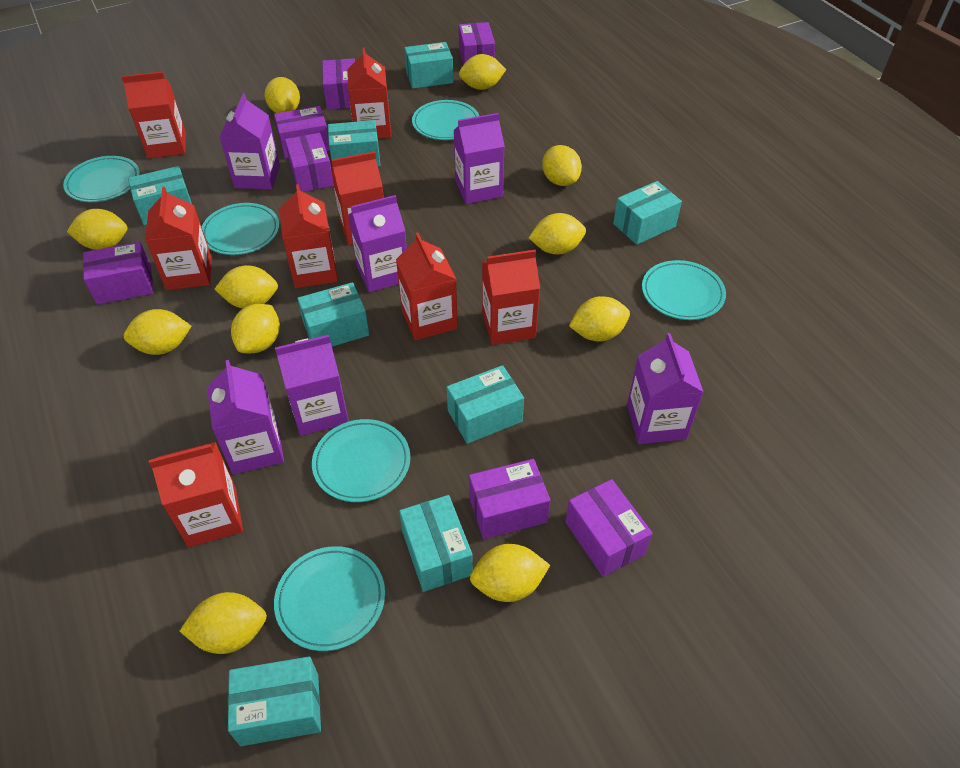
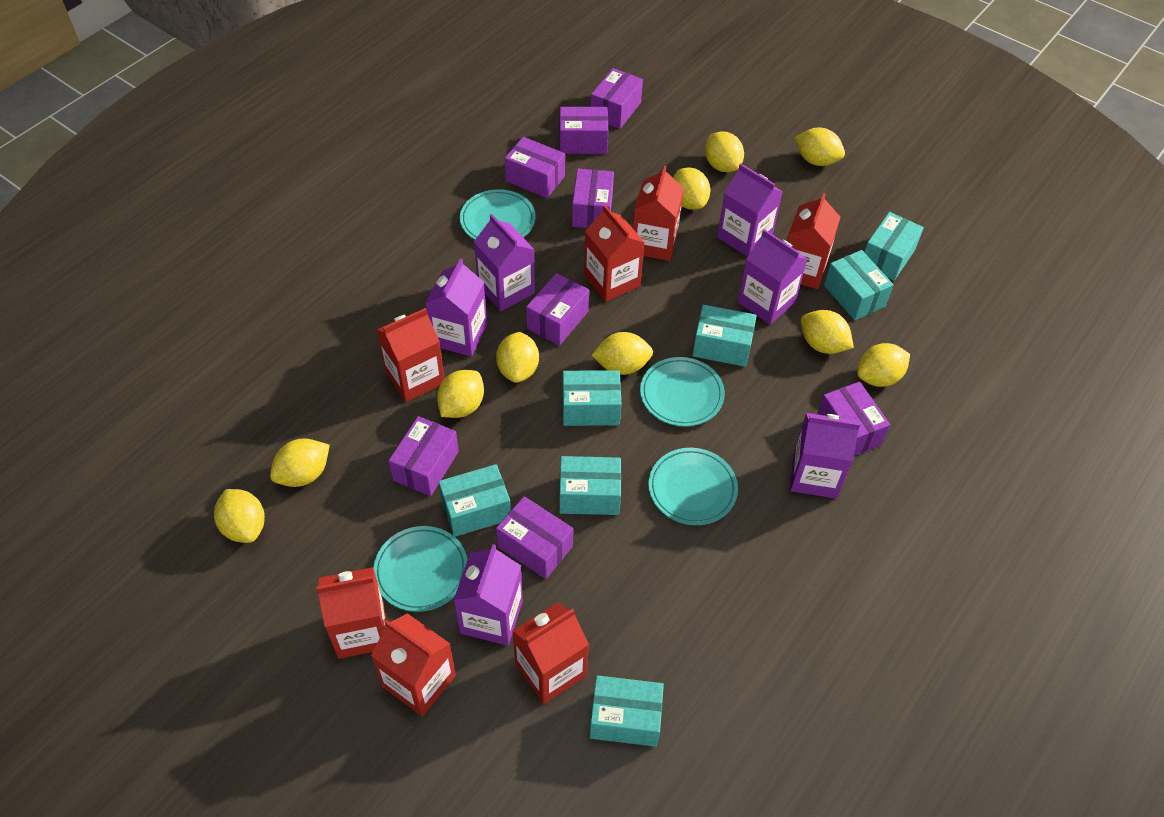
purple box: [83,242,153,305] [274,106,330,159] [285,133,334,192] [322,58,355,110] [459,22,495,65] [469,459,551,539] [565,479,653,577] = 7 -> [389,416,459,496] [496,496,573,579] [505,137,565,198] [526,273,589,346] [560,107,608,154] [572,169,614,228] [591,68,643,129] [817,382,890,456] = 8
red carton: [122,72,186,159] [145,187,212,290] [149,442,243,547] [279,184,338,288] [331,151,384,245] [347,47,392,139] [396,233,458,340] [482,250,540,345] = 8 -> [316,567,386,659] [371,613,456,716] [377,308,444,402] [512,602,589,704] [584,205,645,302] [633,166,684,261] [787,193,841,289] = 7
turquoise box: [128,166,192,225] [228,657,321,746] [297,282,369,347] [328,120,380,166] [399,495,473,592] [404,42,453,89] [447,365,524,444] [613,181,682,245] = 8 -> [439,464,511,537] [559,456,621,515] [562,370,622,426] [589,675,664,747] [692,305,757,367] [824,250,894,320] [864,212,924,281] = 7
turquoise plate: [63,156,140,202] [202,203,279,255] [274,546,385,651] [312,419,410,502] [412,100,479,140] [642,260,726,320] = 6 -> [373,526,468,612] [460,189,536,240] [640,357,725,427] [648,448,738,525] = 4
yellow lemon: [67,209,128,250] [124,309,191,355] [180,592,267,654] [215,265,278,308] [231,304,280,353] [265,77,300,113] [459,54,506,90] [470,544,550,602] [529,213,586,254] [542,145,582,186] [569,296,630,341] = 11 -> [214,489,265,543] [270,438,330,487] [437,370,484,418] [496,332,539,383] [592,332,653,375] [673,167,710,210] [705,131,744,172] [794,128,845,166] [801,310,854,354] [857,343,910,387] = 10

